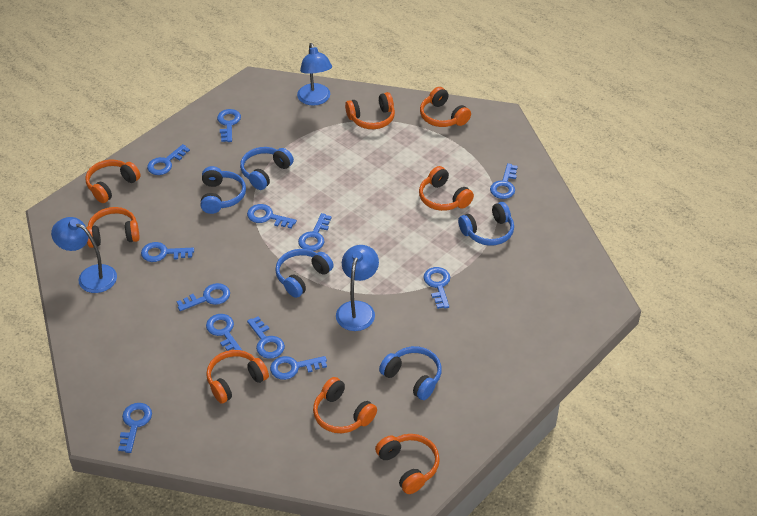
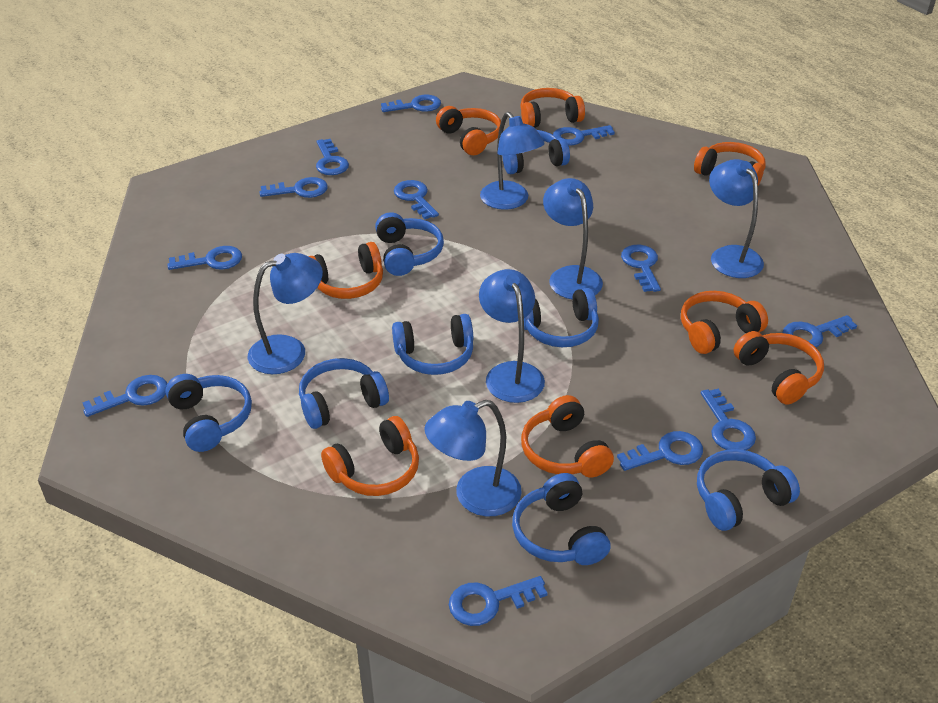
blue headphones: [201,166,246,214] [240,147,294,190] [275,249,334,298] [379,346,442,400] [458,202,514,246] = 5 -> [165,374,252,452] [299,358,389,429] [375,212,444,276] [392,314,473,375] [503,130,570,174] [512,473,611,565] [524,288,599,347] [697,449,800,531] = 8
blue lamp: [51,217,117,293] [297,43,332,106] [336,245,379,331] = 3 -> [248,253,323,374] [424,400,522,517] [479,269,545,403] [480,112,545,210] [543,178,603,299] [709,159,764,278] = 6

